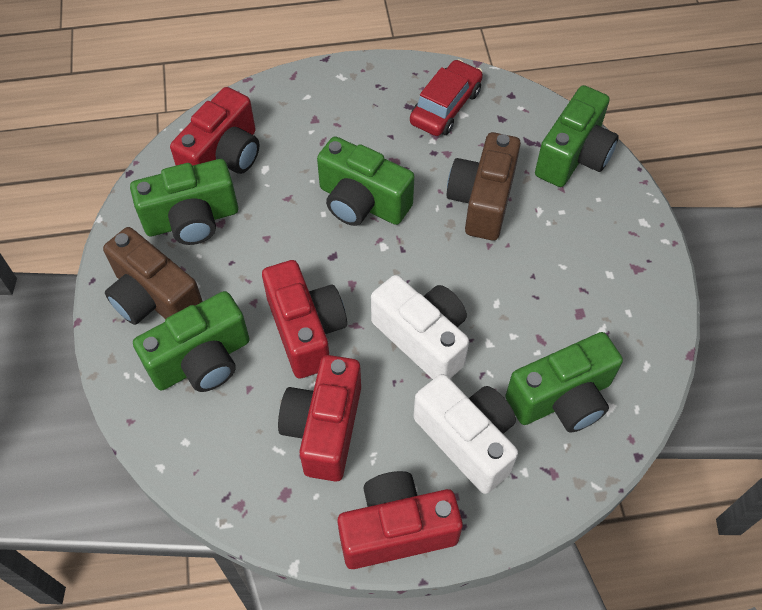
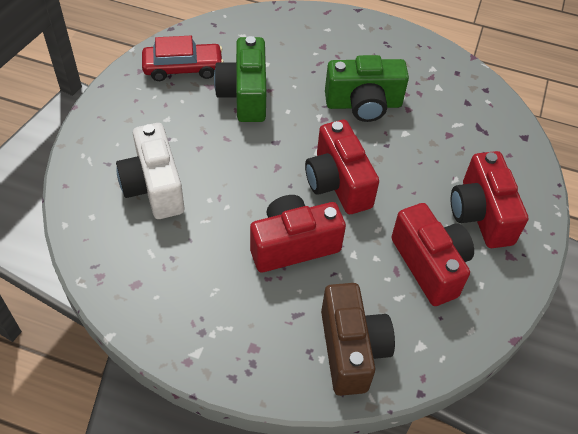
brown camera: [103,227,203,325] [447,132,521,241] = 2 -> [321,283,395,396] = 1
green camera: [130,159,238,245] [133,291,250,392] [317,136,415,226] [505,332,623,432] [535,85,619,187] = 5 -> [214,36,266,122] [325,55,409,122] = 2
white camera: [371,275,469,379] [413,374,518,494] = 2 -> [116,123,184,219] = 1

